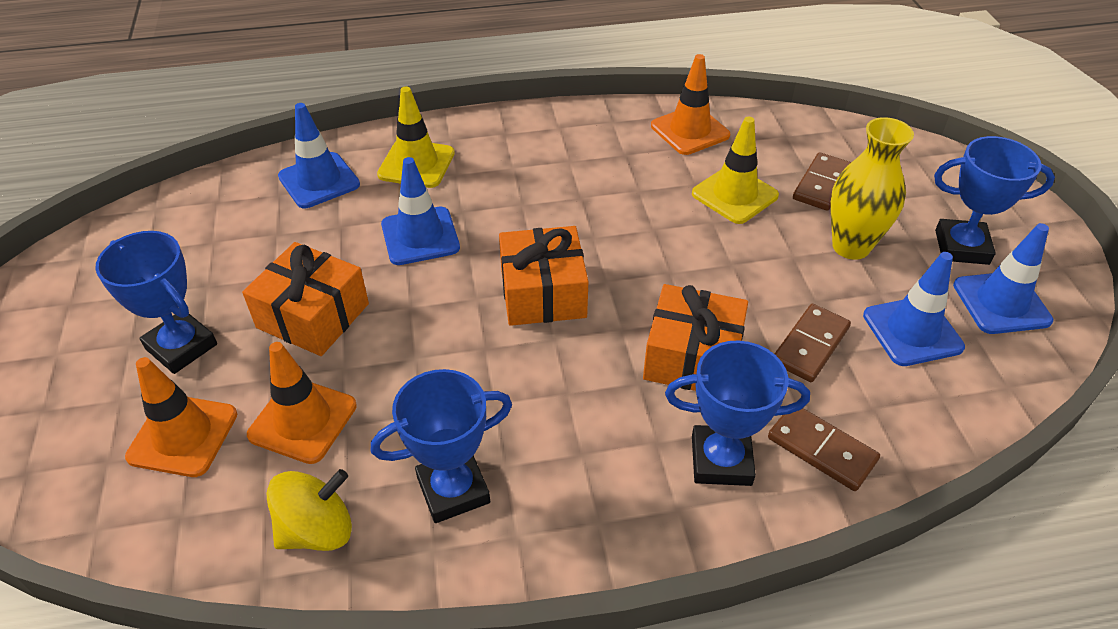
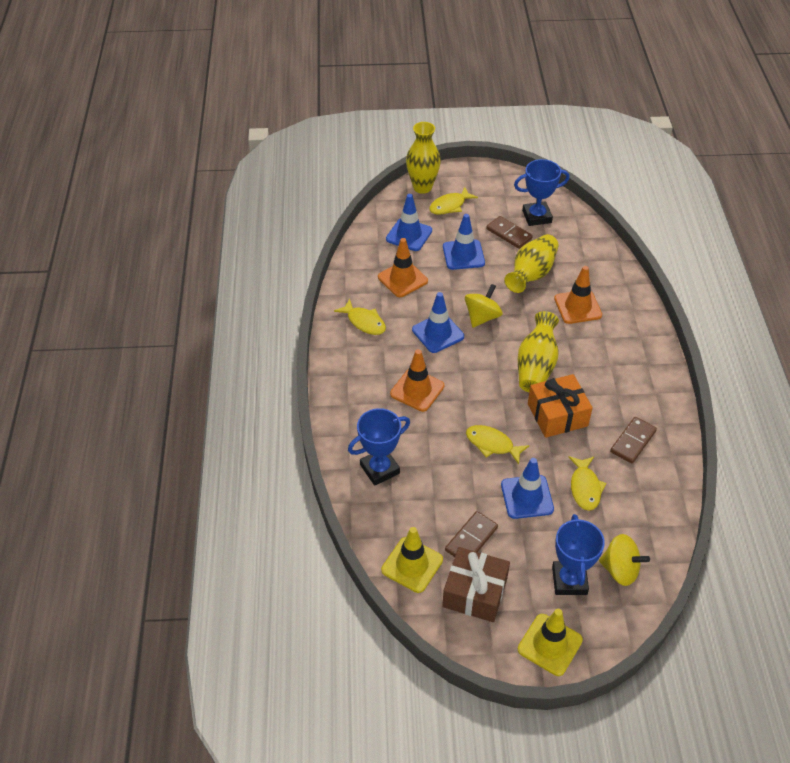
blue trophy: [95,231,217,374] [371,369,512,523] [665,341,810,486] [934,136,1055,265] = 4 -> [348,408,410,486] [514,159,570,226] [552,514,605,595] = 3
brown gift: none = 0 -> [442,547,510,622] = 1
orange gift: [242,242,369,356] [499,226,588,326] [643,284,748,391] = 3 -> [528,374,593,438] = 1
yellow fish: none = 0 -> [334,299,386,335] [429,187,478,215] [466,425,530,464] [569,456,607,511] = 4
yellow spinning top: [267,469,352,551] = 1 -> [465,284,503,328] [599,534,650,586] = 2
yellow vase: [831,117,914,260] = 1 -> [406,122,441,194] [504,234,559,293] [518,311,559,392] = 3

